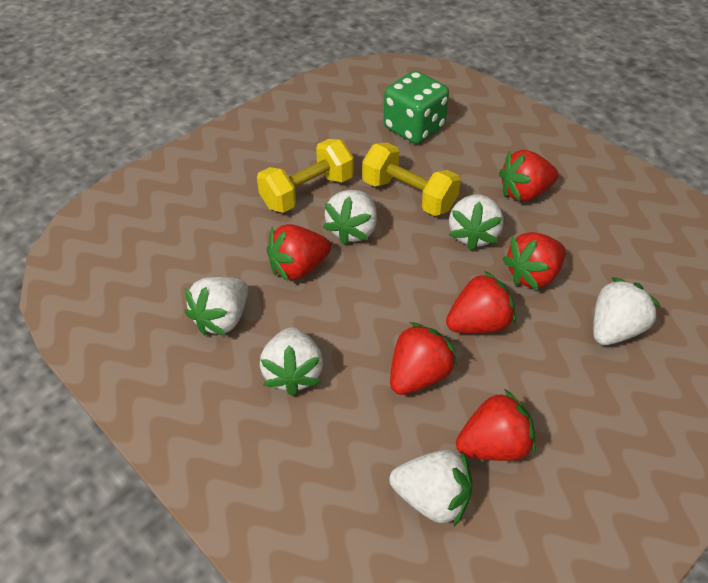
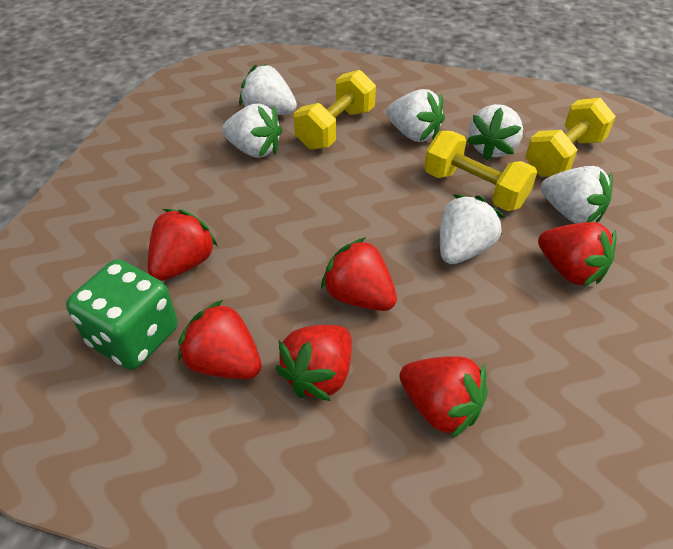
yellow dumbbell: [257,139,354,213] [362,142,461,216] = 2 -> [294,70,376,150] [424,131,537,211] [525,98,616,177] = 3

